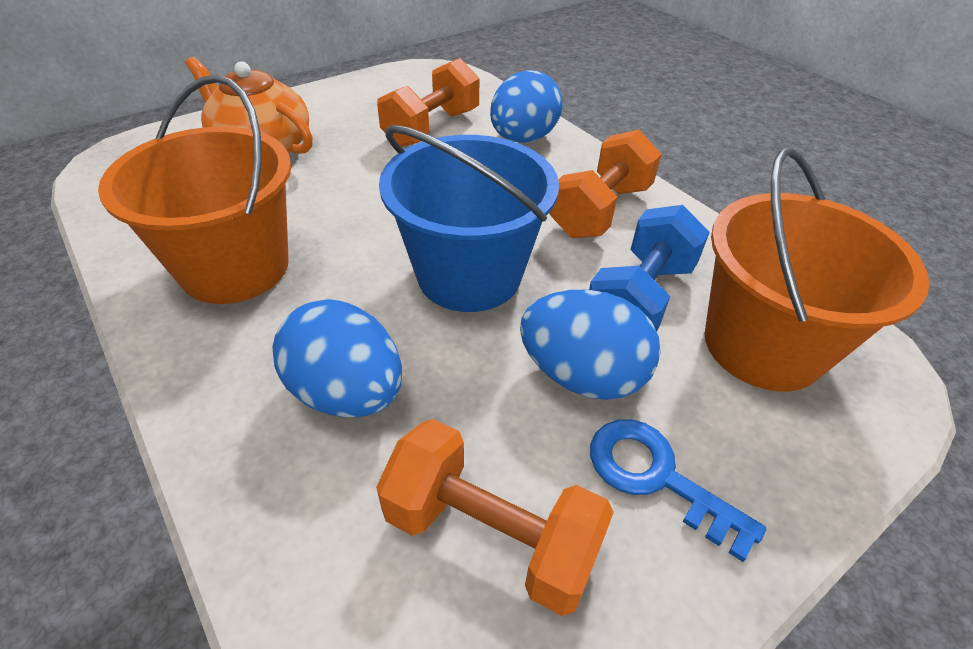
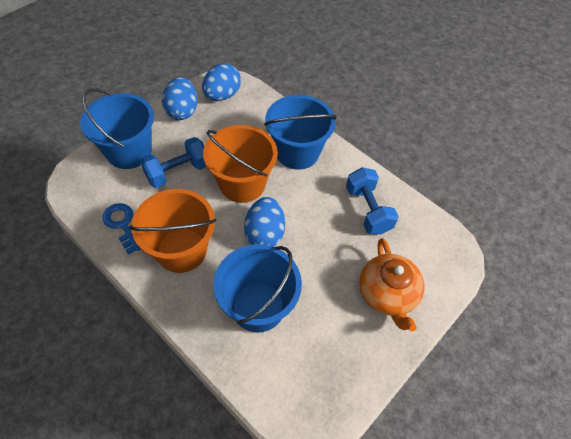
blue bucket: [379,125,559,312] = 1 -> [80,88,154,169] [213,244,302,333] [264,95,337,170] = 3
blue dumbbell: [589,205,710,331] = 1 -> [140,137,206,188] [346,167,399,235] = 2
orange dumbbell: [376,419,614,616] [377,58,479,147] [549,130,662,238] = 3 -> none = 0

